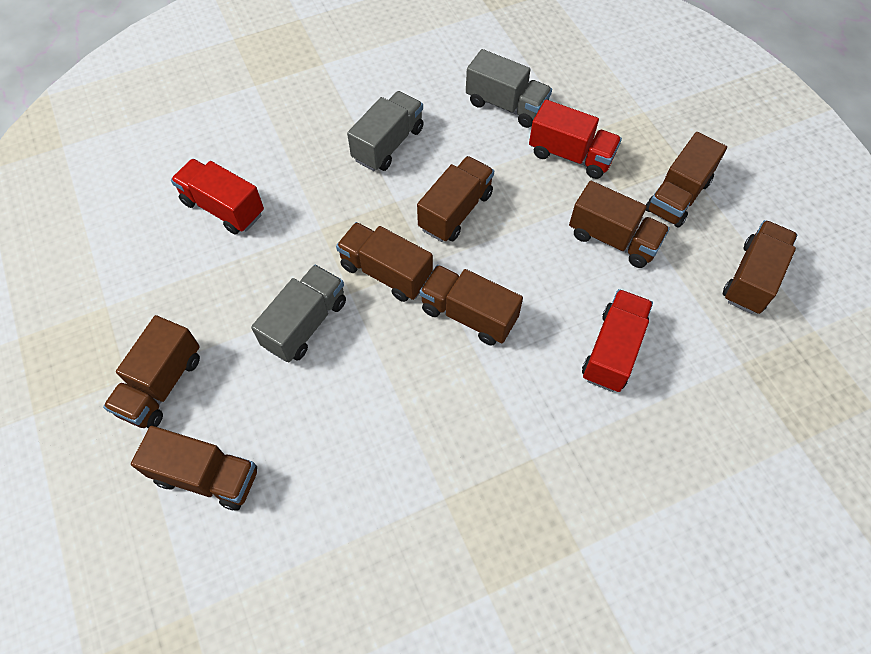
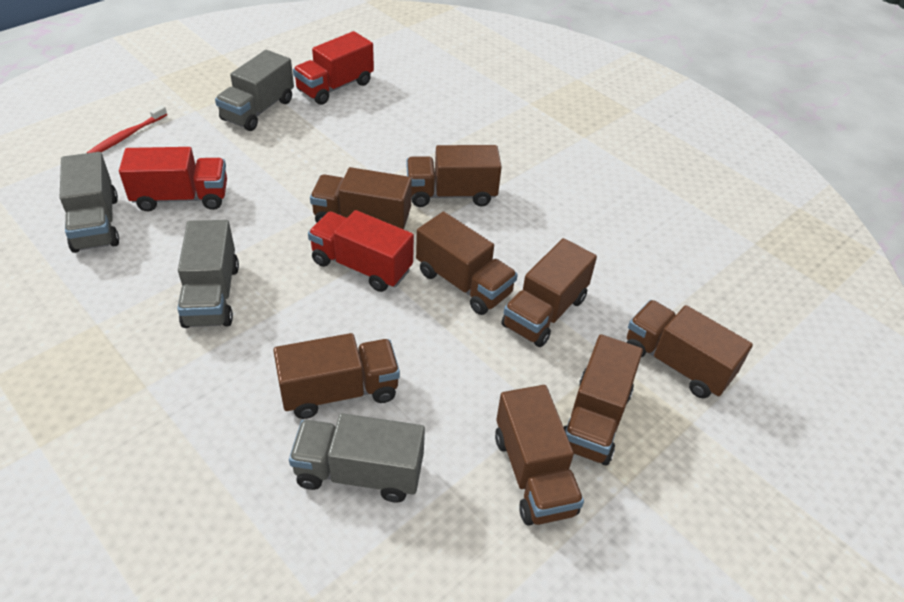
grey truck: [251,265,346,362] [347,91,424,171] [466,49,552,128] = 3 -> [60,152,119,253] [177,220,239,328] [215,50,294,131] [289,413,425,503] = 4
red toothbrush: none = 0 -> [87,105,167,153] = 1

